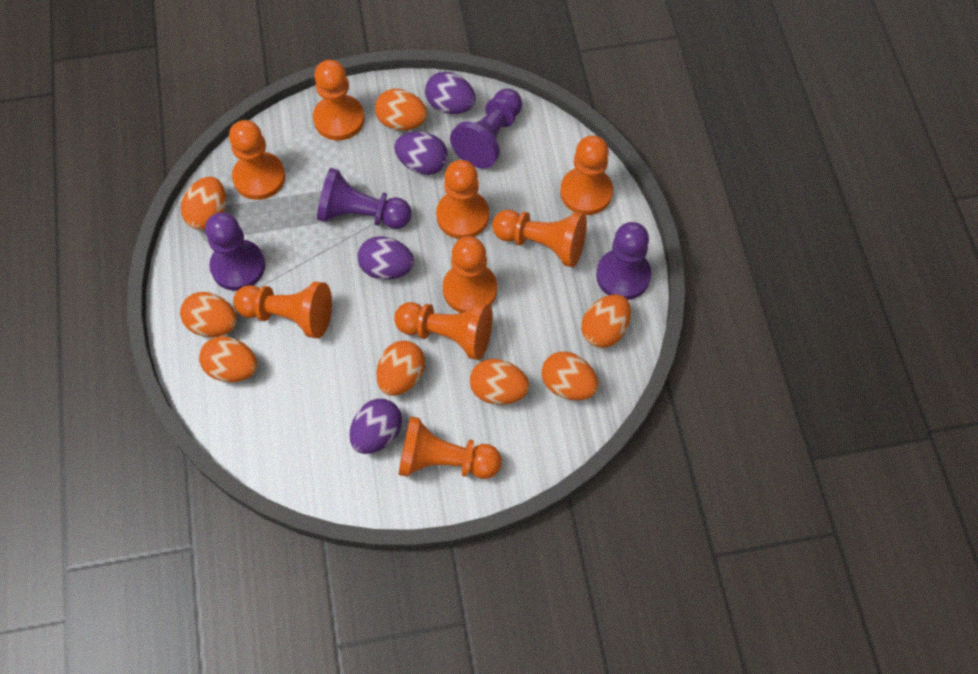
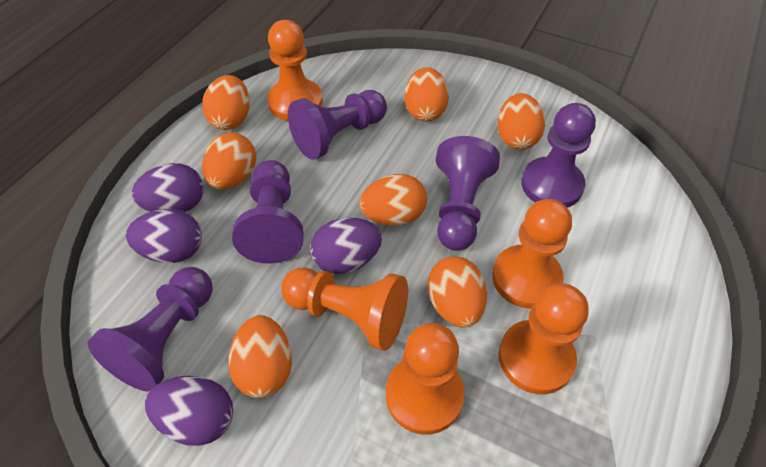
orange egg: [180,292,237,337] [181,177,226,230] [199,336,257,382] [375,89,427,131] [376,341,425,396] [469,359,529,405] [541,352,598,400] [581,294,631,348] = 8 -> [202,75,249,130] [202,133,256,189] [228,315,292,398] [359,174,427,226] [404,67,449,121] [427,256,487,327] [498,93,545,150] = 7
orange pawn: [229,120,285,200] [233,282,332,338] [313,60,364,141] [394,302,493,360] [398,416,502,479] [436,160,489,239] [443,236,497,313] [492,210,587,267] [560,136,613,215] = 9 -> [267,20,323,121] [282,268,408,351] [386,323,465,434] [492,199,572,309] [498,283,589,394] = 5
purple pawn: [205,212,265,291] [317,168,412,229] [450,89,522,169] [596,222,651,300] = 4 -> [87,267,213,392] [232,160,304,264] [288,90,387,160] [436,136,500,251] [521,103,596,208] = 5

